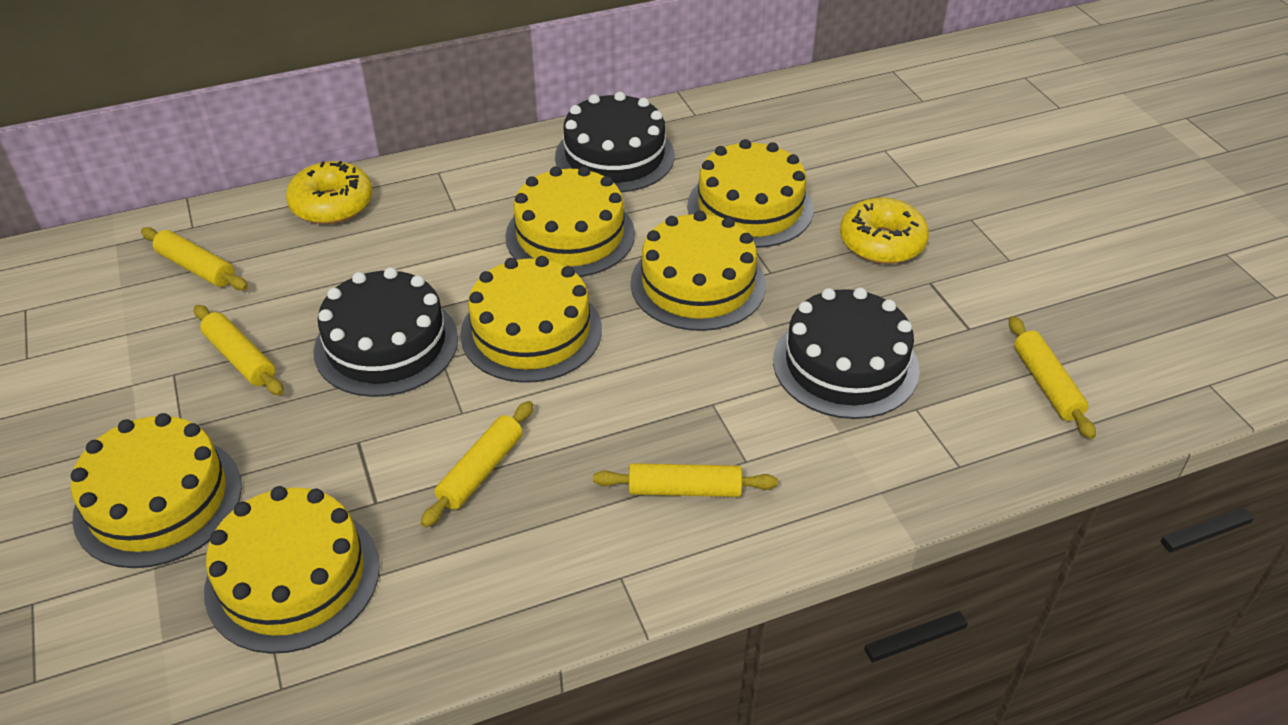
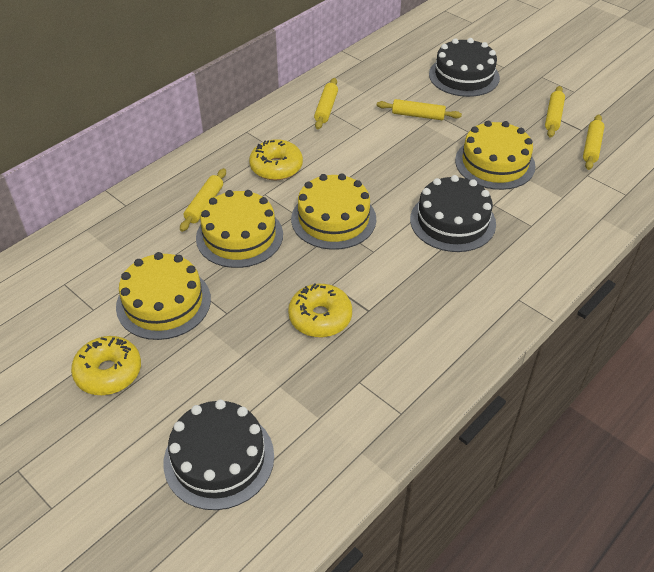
yellow cake: [70,413,242,568] [204,486,380,654] [460,256,602,383] [505,166,635,277] [630,211,766,331] [687,139,814,248] = 6 -> [116,252,211,340] [196,190,283,268] [291,173,376,250] [455,121,536,190] = 4
yellow donut: [286,161,373,224] [840,198,929,264] = 2 -> [71,336,141,395] [249,139,303,180] [288,283,352,337] = 3

